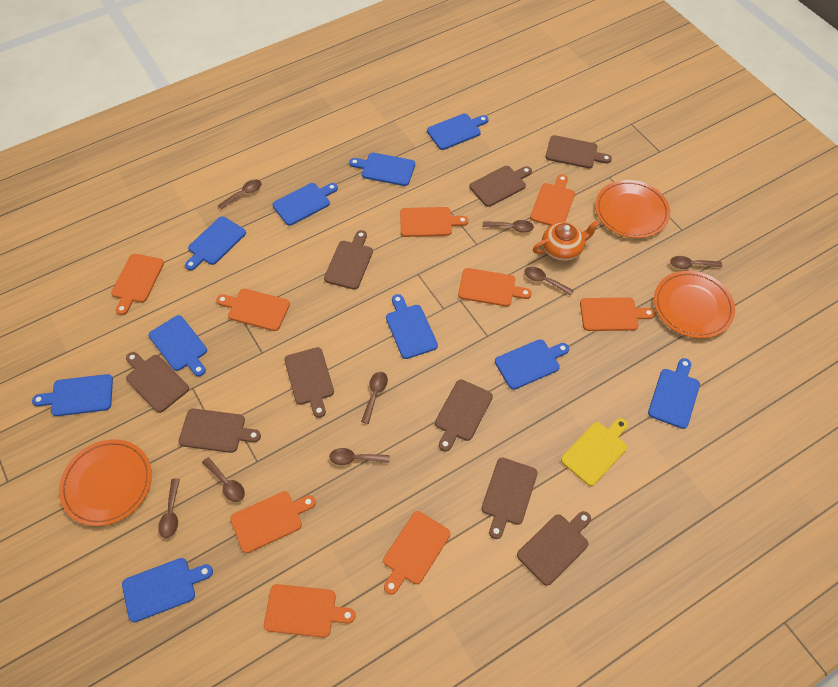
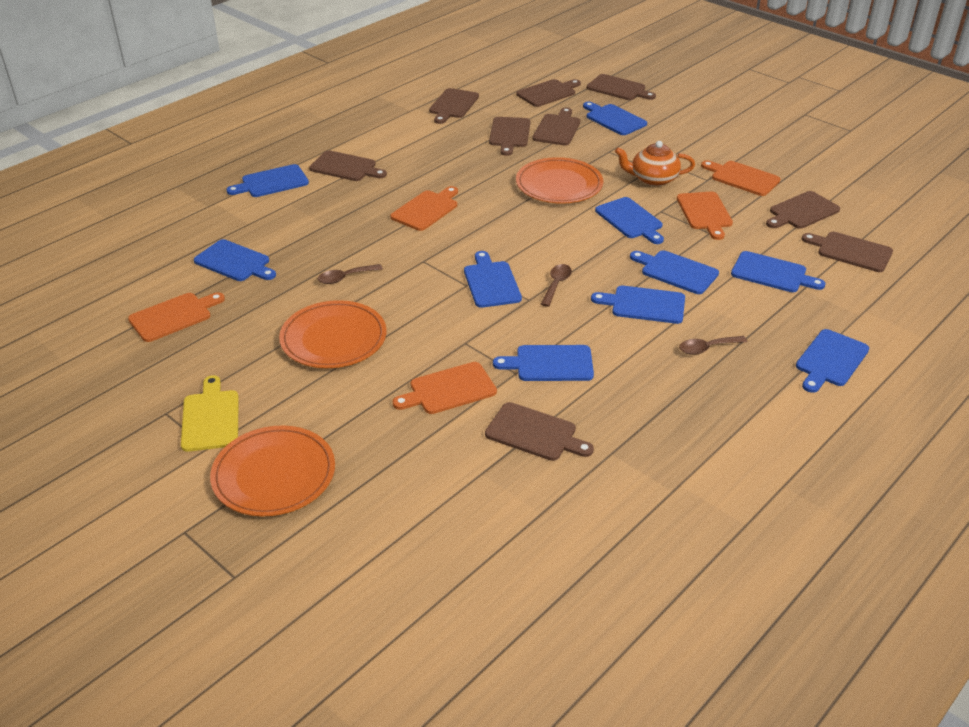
brown spoon: [158,479,180,538] [202,457,245,502] [218,179,262,209] [329,448,390,465] [361,372,388,424] [483,220,534,233] [524,267,574,296] [670,256,722,269] = 8 -> [318,264,383,284] [541,264,572,307] [679,336,748,355] = 3
orange cutting board: [111,254,164,315] [216,289,290,331] [230,491,316,553] [264,584,356,638] [383,511,450,595] [400,207,468,237] [458,268,532,306] [530,174,575,226] [580,297,655,331] = 9 -> [128,292,225,342] [390,186,458,231] [393,362,497,414] [677,192,733,240] [701,160,780,196] = 5

